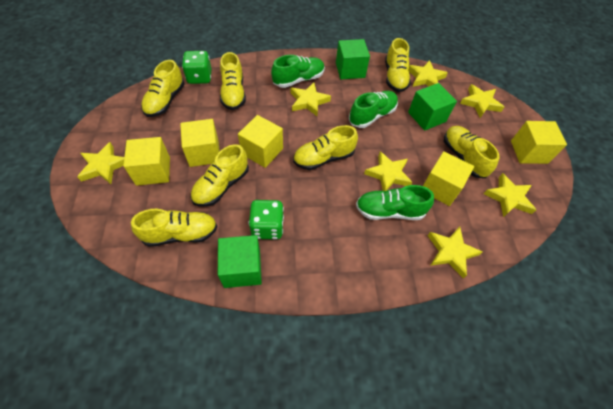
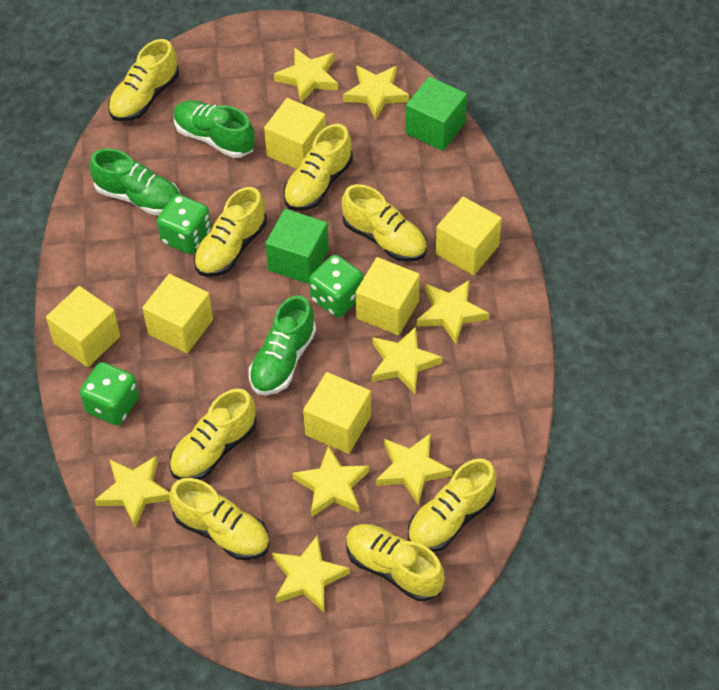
green cube: [218,235,262,288] [336,39,370,79] [408,83,457,131] = 3 -> [265,209,329,284] [406,76,467,151] = 2
green dice: [182,51,212,84] [249,200,284,239] = 2 -> [80,362,139,425] [157,194,211,254] [309,255,364,318] = 3
yellow cube: [123,137,170,186] [180,119,220,167] [238,115,283,168] [423,151,474,206] [511,121,567,164] = 5 -> [46,286,120,367] [142,274,213,353] [264,98,326,169] [303,372,371,454] [356,257,420,336] [436,197,502,275] = 6
yellow shoe: [131,209,217,247] [141,60,185,117] [190,144,249,207] [220,52,246,110] [293,125,358,170] [385,38,411,92] [444,126,500,178] = 7 -> [108,39,179,122] [169,389,257,480] [169,478,270,560] [194,187,267,277] [283,124,353,211] [342,184,427,262] [346,524,445,601] [408,458,497,552] = 8
yellow star: [77,142,124,184] [291,83,331,116] [364,152,413,191] [408,60,448,87] [428,227,482,279] [460,84,504,118] [484,173,536,217] = 7 -> [95,455,170,527] [272,535,350,612] [274,48,338,103] [292,445,369,517] [343,65,409,120] [372,326,443,394] [376,433,452,505] [417,280,489,344] = 8

